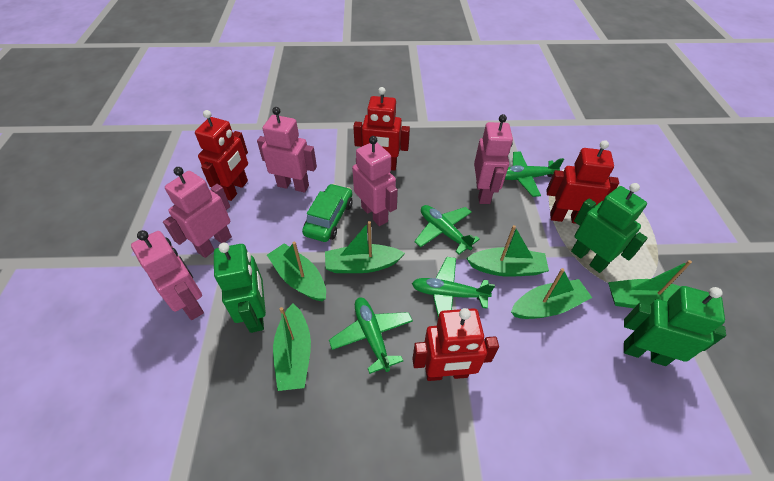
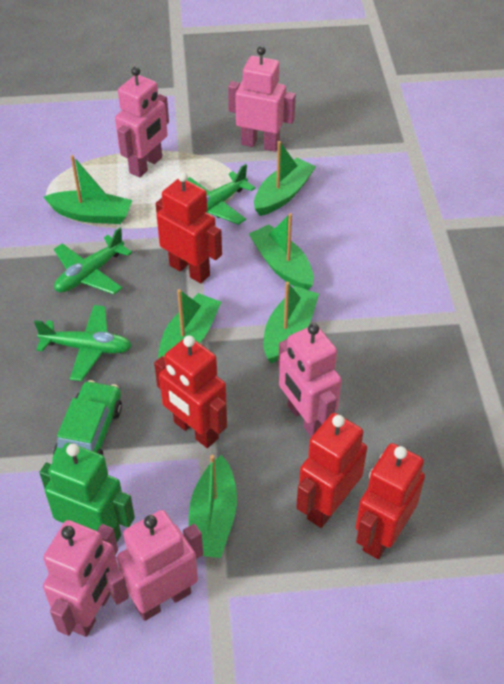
green plane: [329,297,413,374] [412,257,495,317] [414,205,480,254] [505,151,564,197] = 4 -> [34,305,132,381] [54,228,132,295] [187,164,255,225] = 3
green robot: [214,243,266,333] [571,183,648,273] [624,286,726,366] = 3 -> [39,443,135,542] = 1

